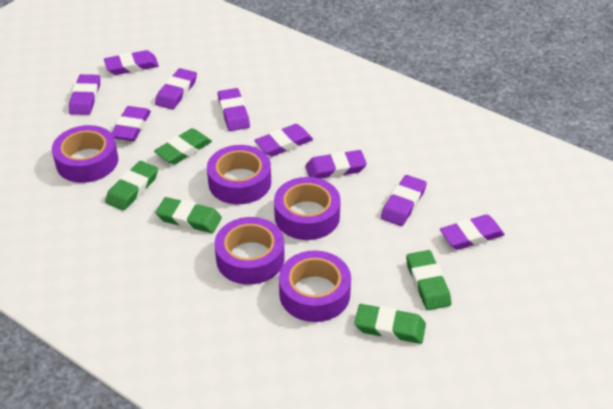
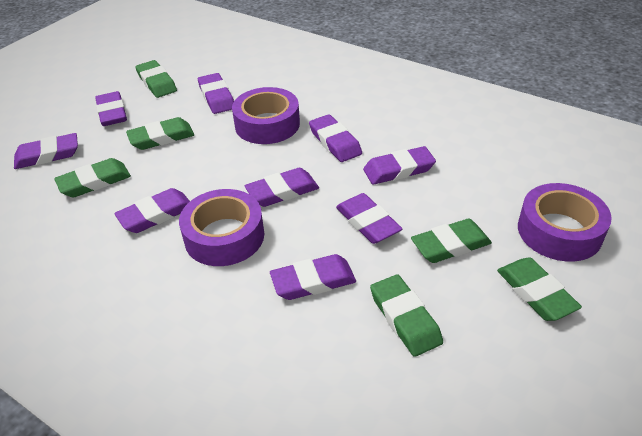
green eraser: [105,161,158,211] [154,128,212,164] [155,197,222,233] [354,304,426,344] [406,250,451,310] = 5 -> [54,158,131,197] [126,117,194,150] [135,60,177,98] [370,274,443,357] [411,219,492,263] [497,257,582,321] = 6
purple tape: [52,125,118,183] [207,145,271,204] [214,217,285,285] [274,177,341,240] [279,250,351,322] = 5 -> [179,189,264,266] [232,87,300,144] [518,183,612,262] = 3

